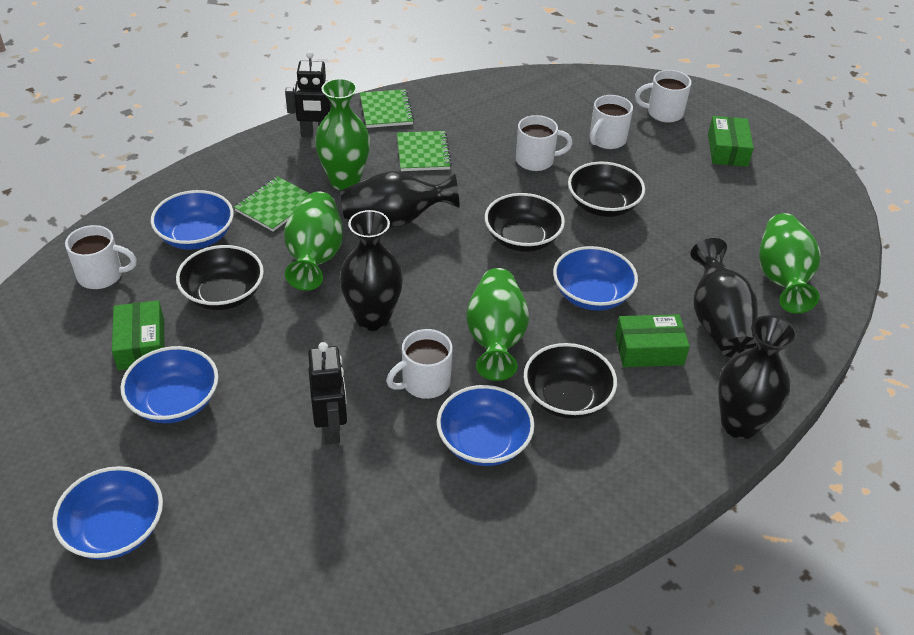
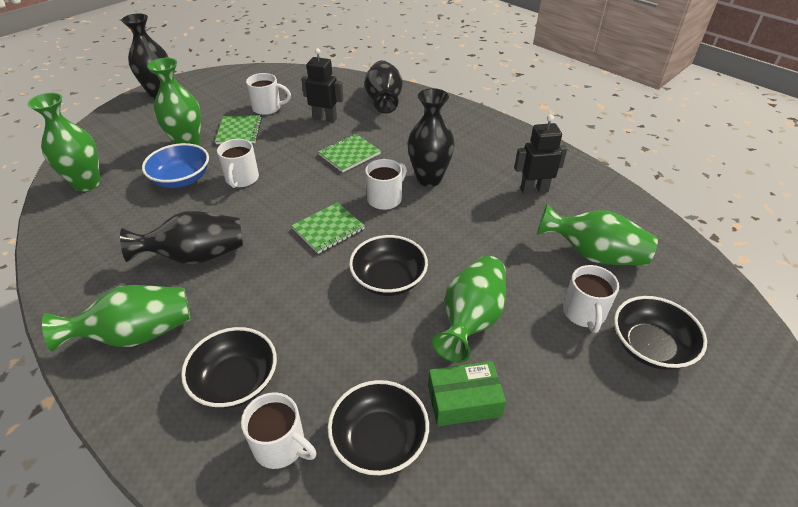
blue bowl: [52,466,163,560] [120,346,218,423] [151,190,234,250] [437,385,535,466] [553,246,638,311] = 5 -> [142,143,209,188] = 1
green box: [112,300,164,370] [615,314,690,367] [708,116,754,167] = 3 -> [428,361,506,426] = 1
green vase: [284,191,343,291] [315,78,370,190] [466,268,529,381] [759,213,821,314] = 4 -> [27,93,100,192] [42,285,190,352] [147,58,201,146] [432,256,506,363] [537,204,658,266] = 5

